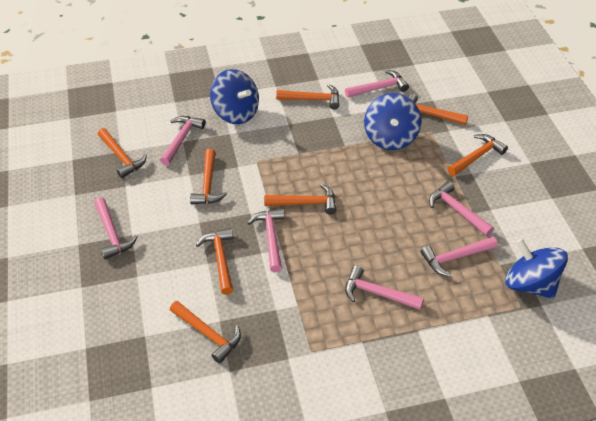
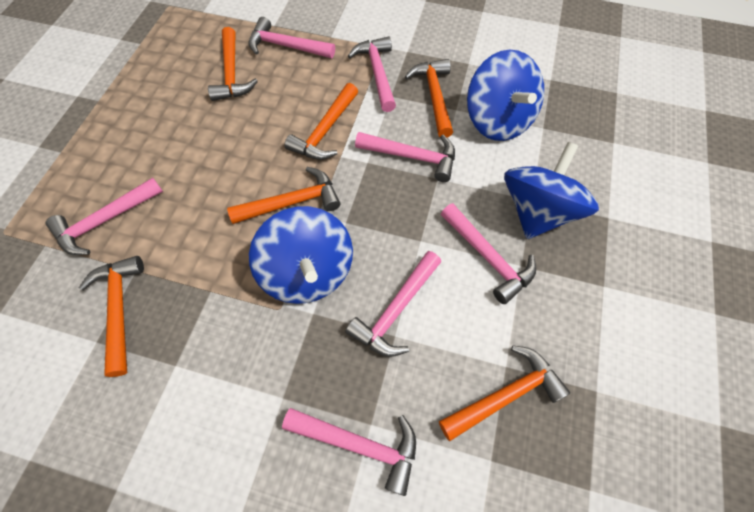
orange hammer: [98,128,147,178] [170,301,241,364] [190,149,227,205] [196,228,233,295] [264,184,336,215] [276,84,339,110] [408,93,468,125] [447,134,508,176] = 8 -> [79,256,144,377] [208,27,258,101] [227,167,340,224] [284,83,358,160] [405,59,453,138] [439,345,570,441] = 6

